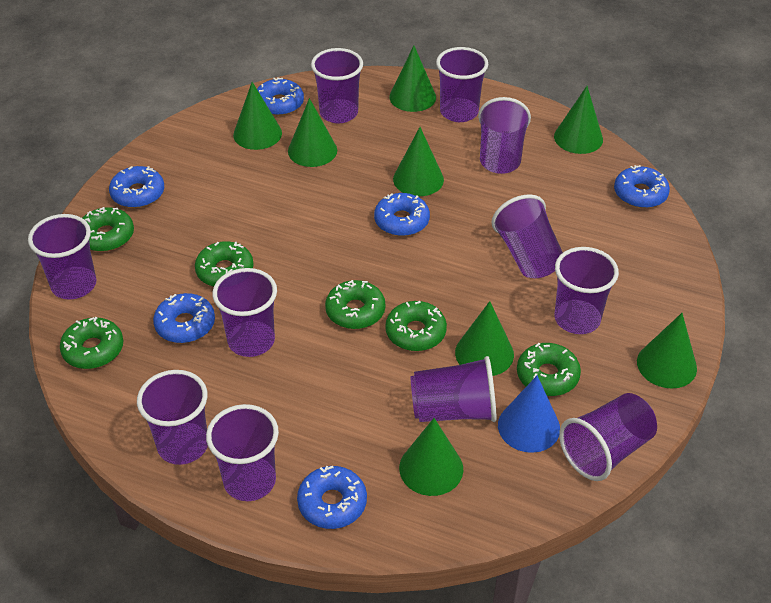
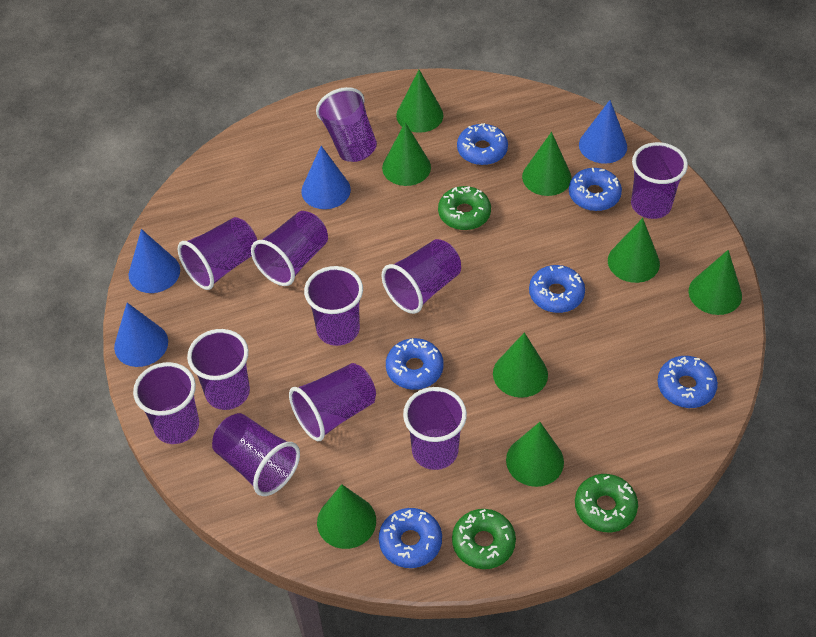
blue cone: [498,376,560,453] = 1 -> [114,303,168,367] [129,229,180,293] [301,146,351,209] [579,100,627,164] = 4
green donut: [60,317,123,369] [82,207,134,252] [195,241,254,287] [325,280,385,329] [385,301,447,351] [517,343,581,396] = 6 -> [438,186,491,230] [452,509,516,569] [575,474,638,532] = 3

